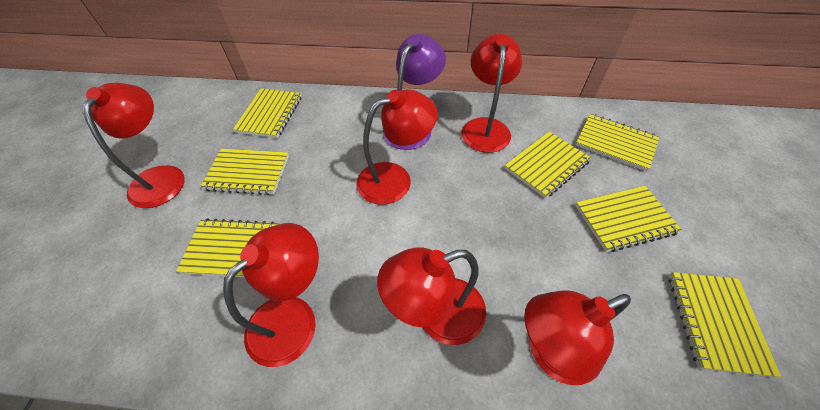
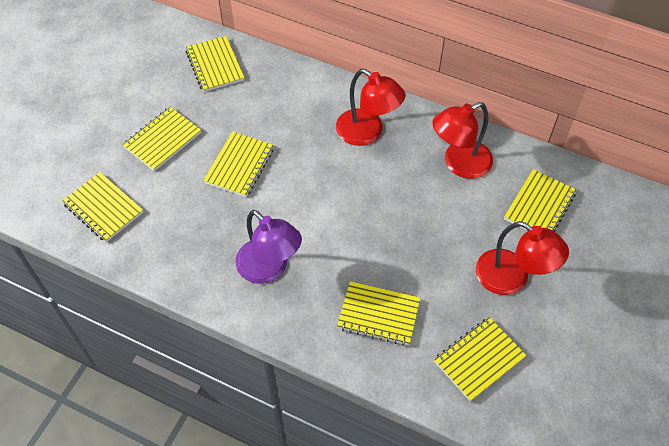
red lamp: [83,83,185,208] [223,223,319,367] [356,89,437,205] [377,247,486,345] [461,34,522,153] [524,290,631,385] = 6 -> [336,69,406,146] [432,102,493,179] [476,221,569,295] = 3

